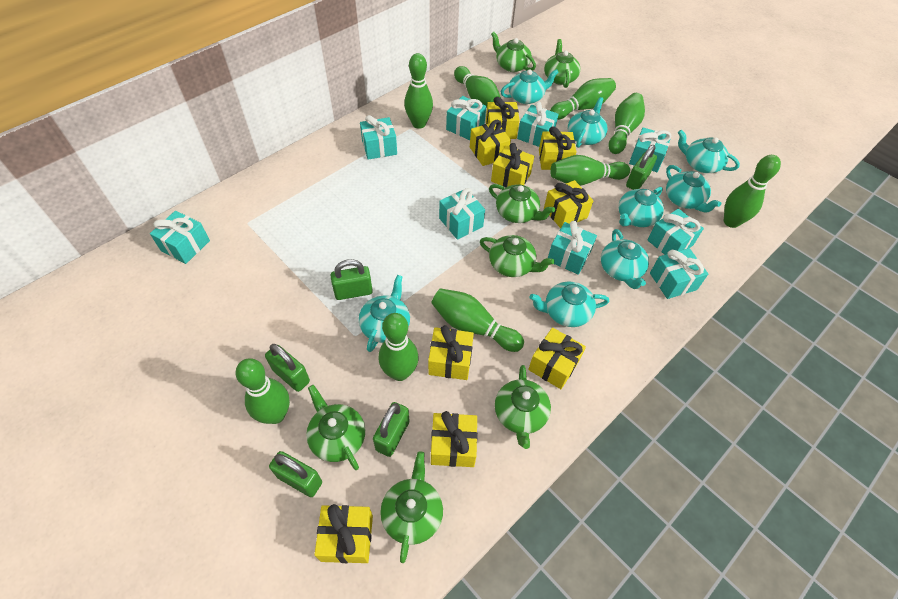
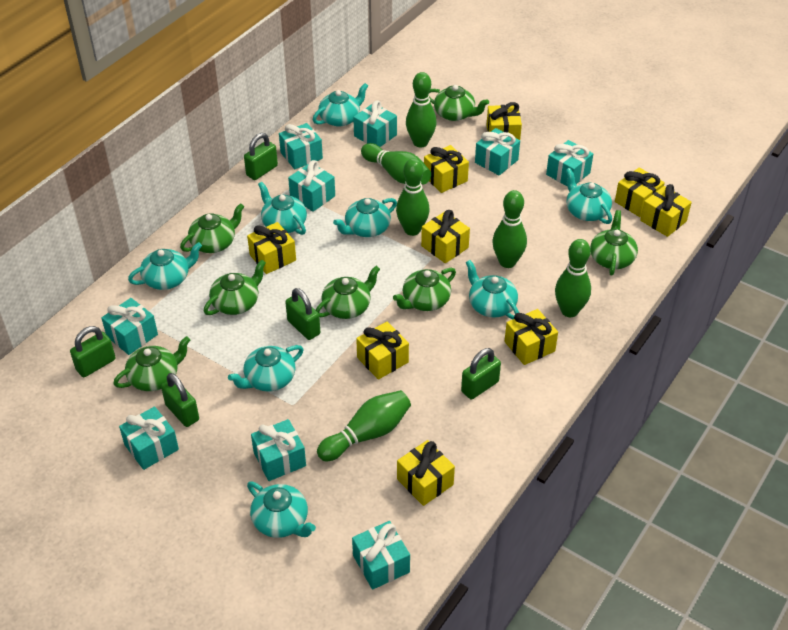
green bowling pin: [236,358,290,424] [379,313,419,381] [404,53,433,129] [431,288,524,352] [454,66,501,108] [550,78,616,120] [550,155,630,186] [608,93,645,154] [724,155,781,228] = 9 -> [317,390,411,461] [361,143,431,184] [396,158,430,236] [406,72,437,148] [492,190,527,268] [555,239,591,317] = 6

